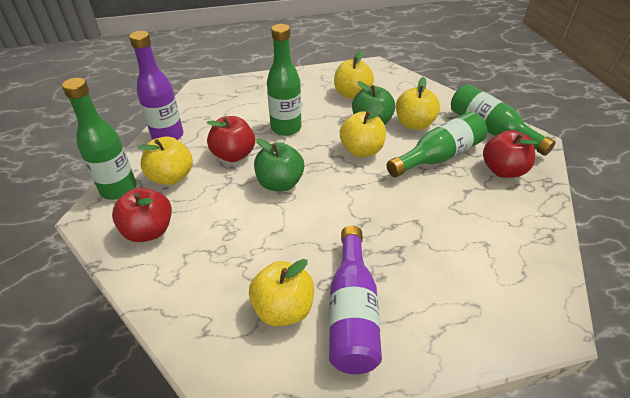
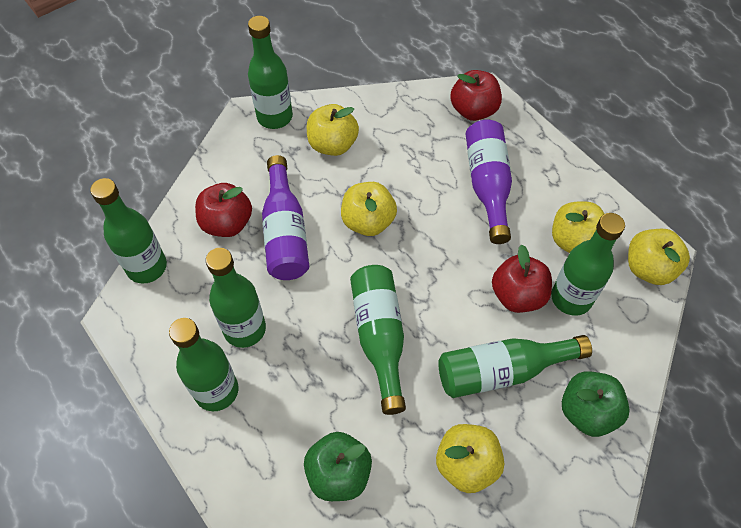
green bottle: [62,78,137,200] [267,24,301,136] [387,112,487,177] [451,84,556,156] = 4 -> [90,178,167,284] [169,318,238,411] [206,248,266,348] [248,16,293,129] [350,265,406,415] [438,335,592,398] [551,213,625,316] = 7

